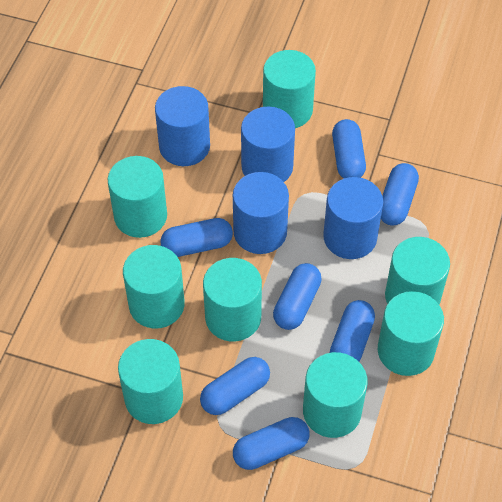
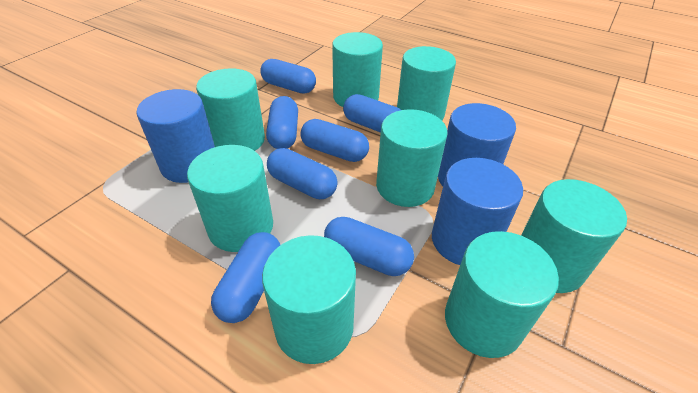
blue cylinder: [155,86,210,166] [233,172,289,254] [241,106,295,182] [323,177,383,259] = 4 -> [136,89,215,183] [432,158,523,265] [438,103,516,186] = 3

